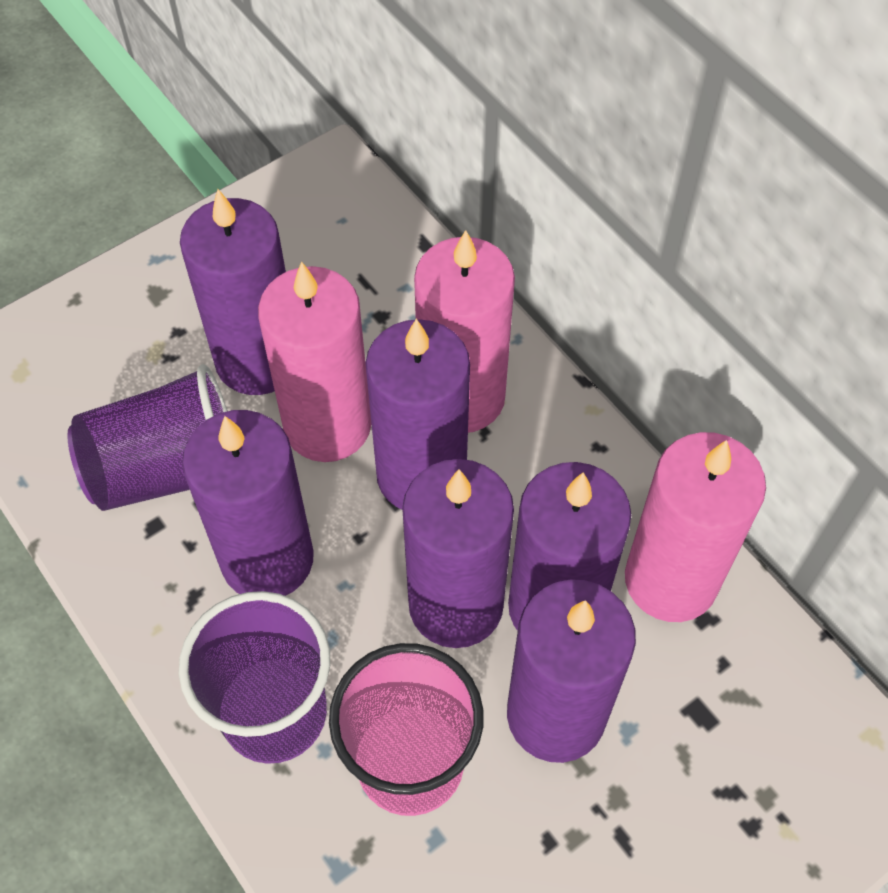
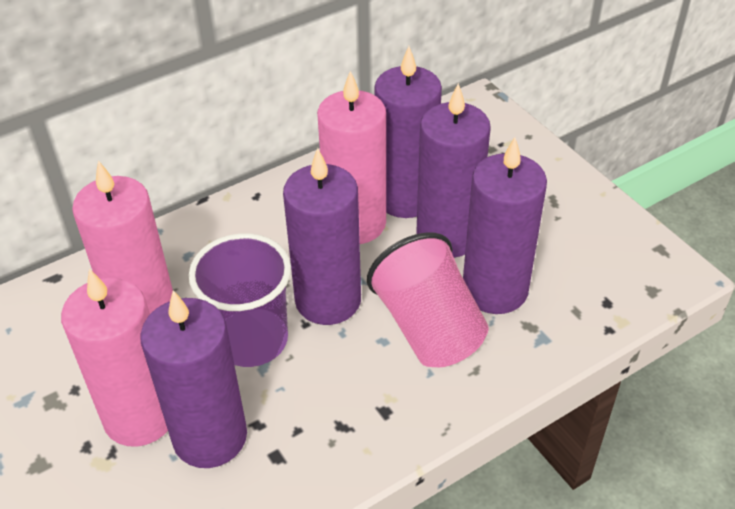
purple candle: [180,189,286,395] [182,410,314,596] [365,319,470,509] [402,459,514,648] [507,579,636,763] [508,462,631,631] = 6 -> [140,291,247,468] [283,148,361,325] [374,46,442,218] [416,83,491,258] [463,137,547,314] = 5
purple cup: [67,364,228,511] [179,591,330,764] = 2 -> [189,233,291,367] = 1

